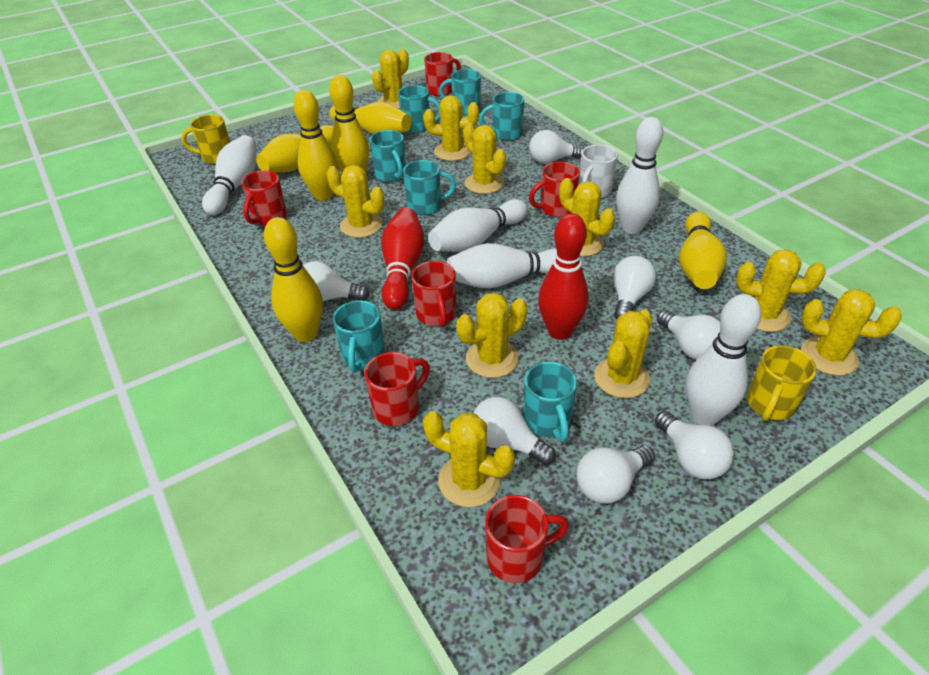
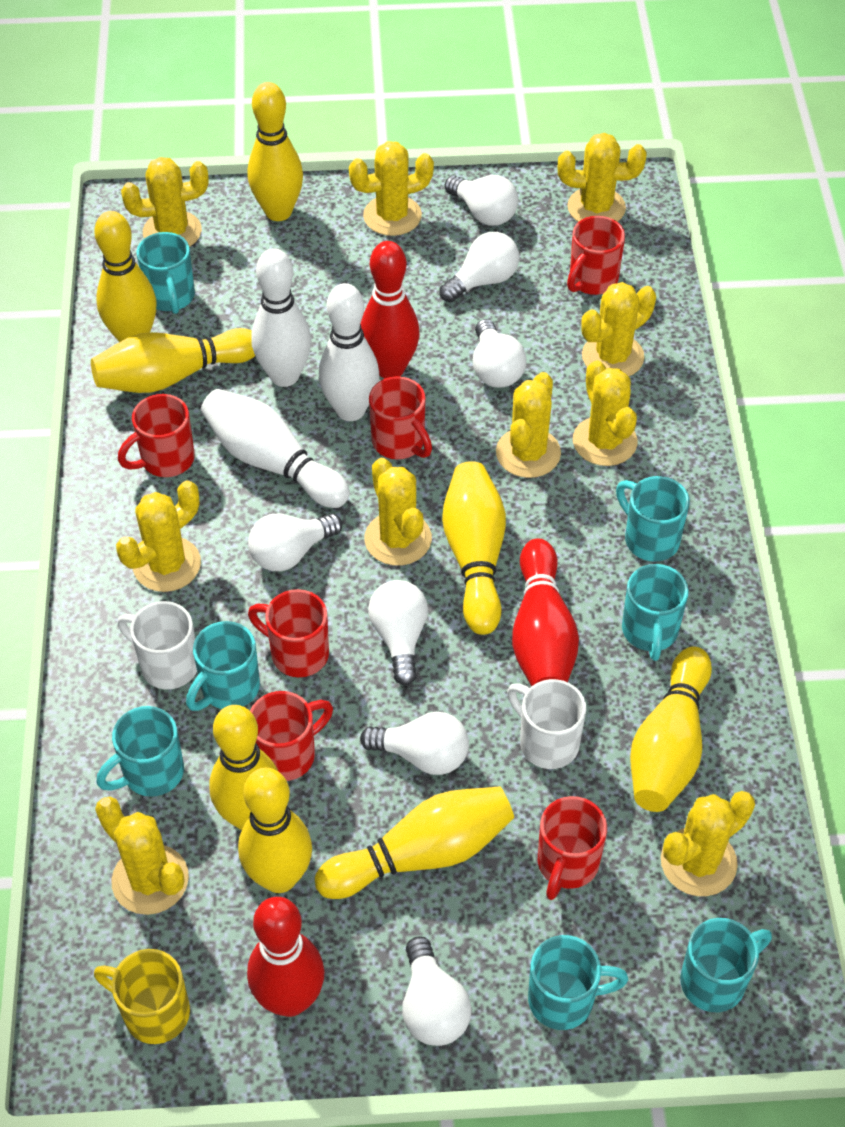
red bowling pin: [381,208,424,310] [538,213,589,340] = 2 -> [247,897,324,1017] [361,241,420,378] [512,539,579,687] = 3
white bowling pin: [202,135,256,215] [428,199,528,252] [447,243,557,289] [616,117,663,234] [686,294,761,426] = 5 -> [201,389,350,508] [251,248,311,387] [319,283,379,421] = 3
white mug: [579,145,618,198] = 1 -> [118,601,197,689] [507,679,586,769] = 2
yellow bowling pin: [256,125,334,173] [264,217,323,342] [294,90,338,201] [329,75,369,173] [329,102,411,135] [679,211,727,289] = 6 -> [91,328,255,393] [94,211,157,342] [209,705,278,830] [238,768,312,893] [248,82,303,221] [315,786,514,899] [442,461,506,635] [630,646,712,812] = 8
yellow mug: [181,115,230,164] [747,345,817,421] = 2 -> [94,949,190,1044] = 1

